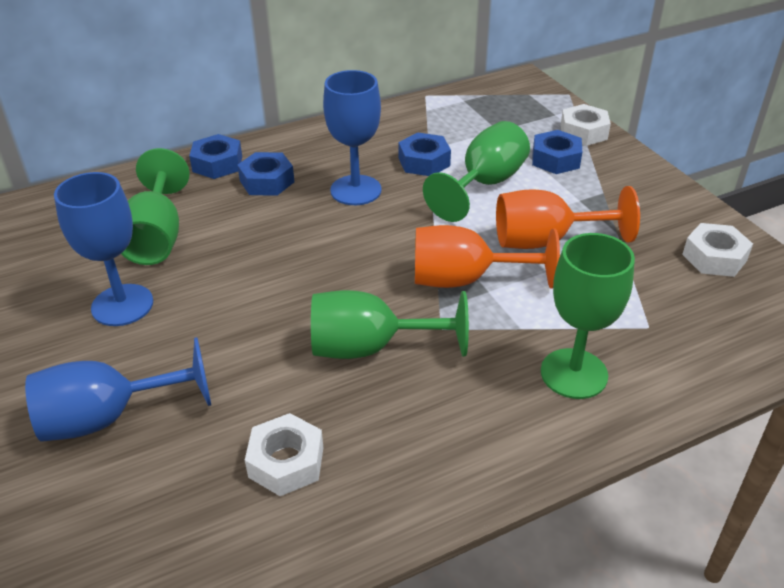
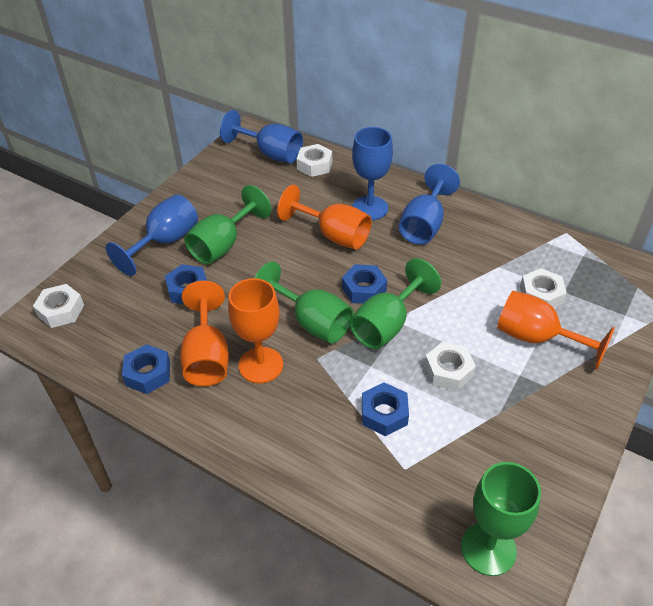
blue goblet: [25,337,211,442] [54,172,153,326] [323,70,381,205] = 3 -> [106,194,198,276] [220,110,303,163] [352,127,393,220] [399,164,460,245] = 4
orange goblet: [415,225,560,289] [496,186,640,249] = 2 -> [180,281,229,386] [228,278,283,383] [277,185,372,250] [497,291,615,370] = 4
white nut: [245,413,324,496] [560,104,611,146] [682,223,753,277] = 3 -> [33,284,84,328] [297,144,332,177] [424,342,476,391] [520,268,567,308] = 4

